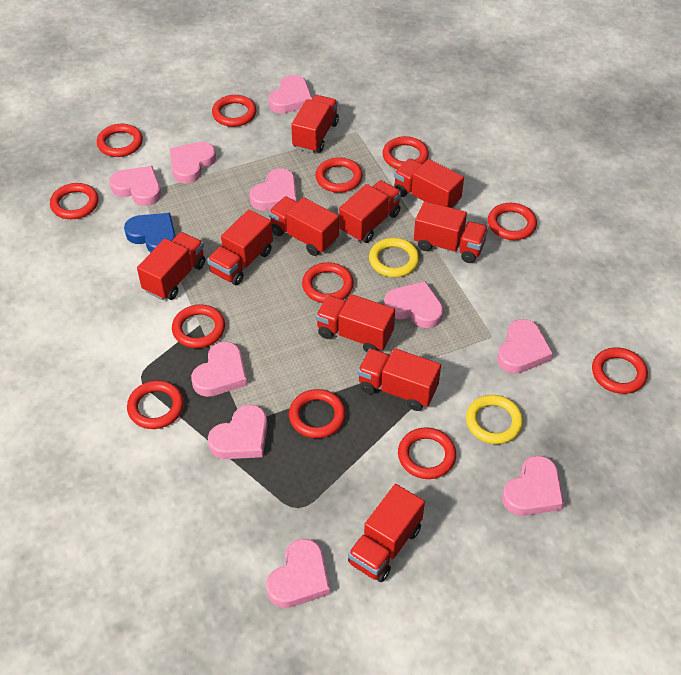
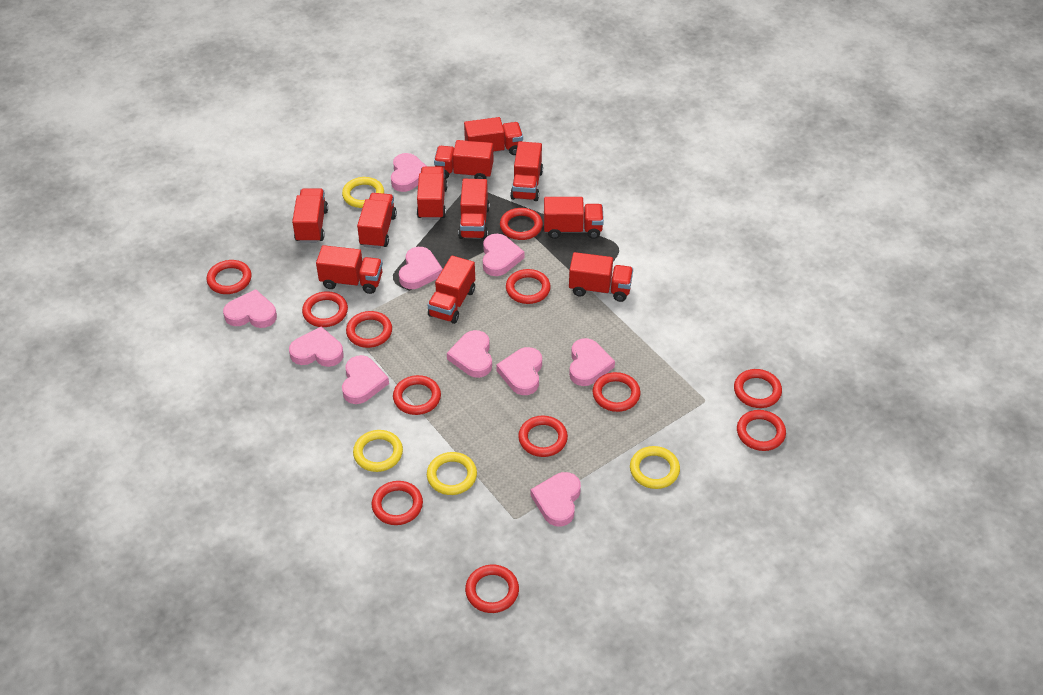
blue heart: [124,213,176,252] = 1 -> none = 0
red truck: [137,232,205,300] [207,209,273,285] [269,196,339,256] [291,95,339,153] [316,294,395,352] [339,180,401,243] [348,484,425,582] [358,348,441,411] [394,158,464,208] [414,201,488,263] = 10 -> [292,188,328,243] [316,245,383,294] [357,193,397,248] [417,167,448,220] [428,256,475,324] [434,140,494,179] [458,179,490,239] [464,117,523,155] [510,141,543,201] [544,197,604,239] [569,252,633,302] = 11
yellow ring: [369,238,420,277] [466,395,523,444] = 2 -> [342,177,384,208] [353,430,403,472] [427,452,477,495] [630,446,680,489] = 4

